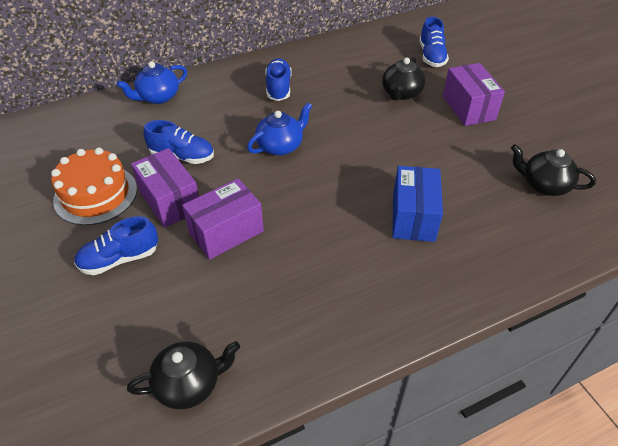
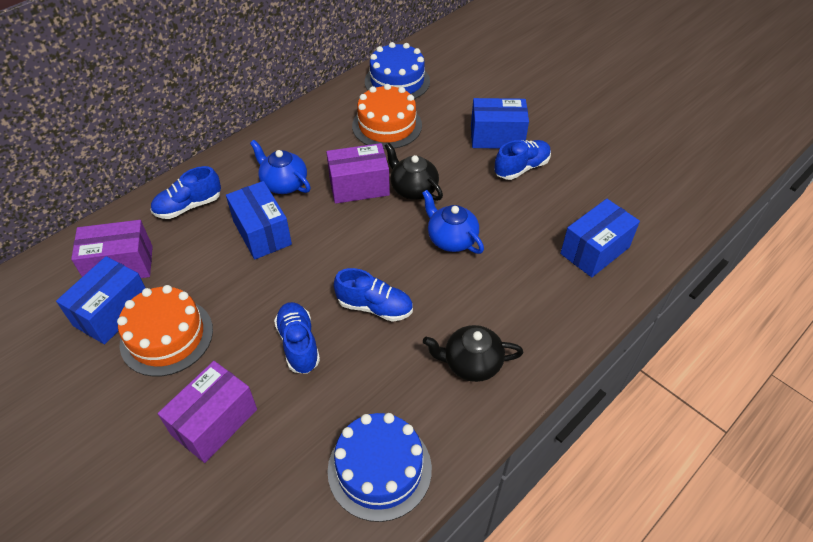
black teapot: [127,341,240,409] [382,57,426,101] [511,144,596,196] = 3 -> [385,143,443,201] [423,325,523,382] = 2
blue box: [392,166,443,242] = 1 -> [56,256,145,344] [226,181,292,259] [471,98,529,149] [560,199,640,277] = 4
blue cake: none = 0 -> [328,413,432,522] [365,42,430,99] = 2
orange cake: [51,147,137,225] = 1 -> [117,285,213,377] [352,84,422,149] = 2

